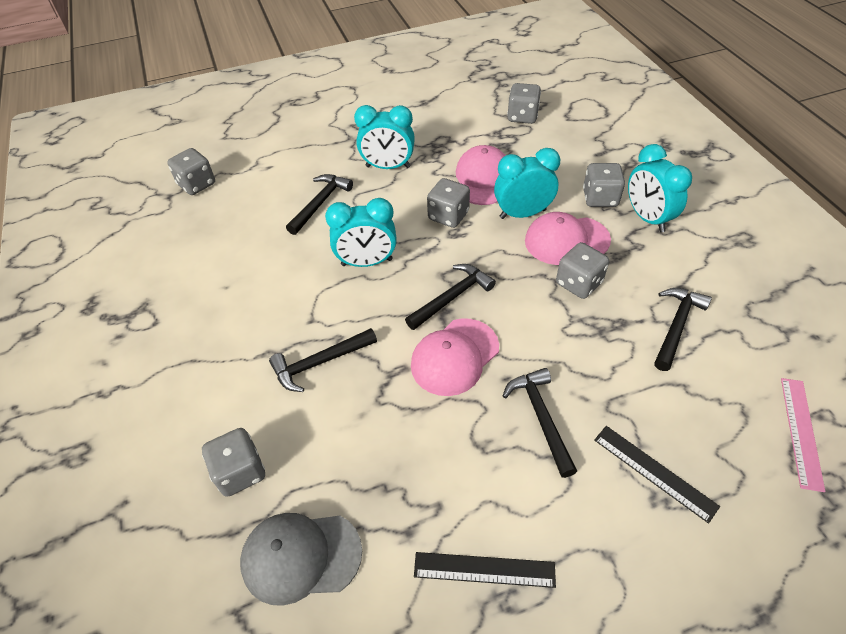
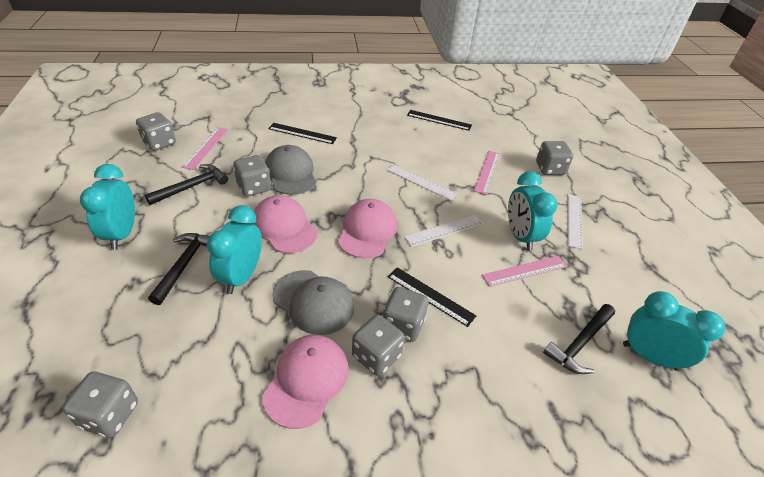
black hammer: [269,328,377,392] [286,174,353,235] [405,264,496,330] [503,368,577,478] [654,288,712,371] = 5 -> [145,164,228,205] [148,233,209,305] [543,304,615,374] = 3
black ruler: [414,552,556,588] [594,426,720,524] = 2 -> [268,123,337,144] [388,267,476,327] [407,110,472,131] = 3
grey cap: [240,513,362,606] = 1 -> [265,145,316,195] [272,270,354,335] = 2
pink ruler: [781,378,826,492] = 1 -> [181,127,228,170] [474,151,500,195] [482,256,567,287] = 3
white ruler: none = 0 -> [387,164,458,200] [404,215,483,247] [568,194,583,249] = 3

